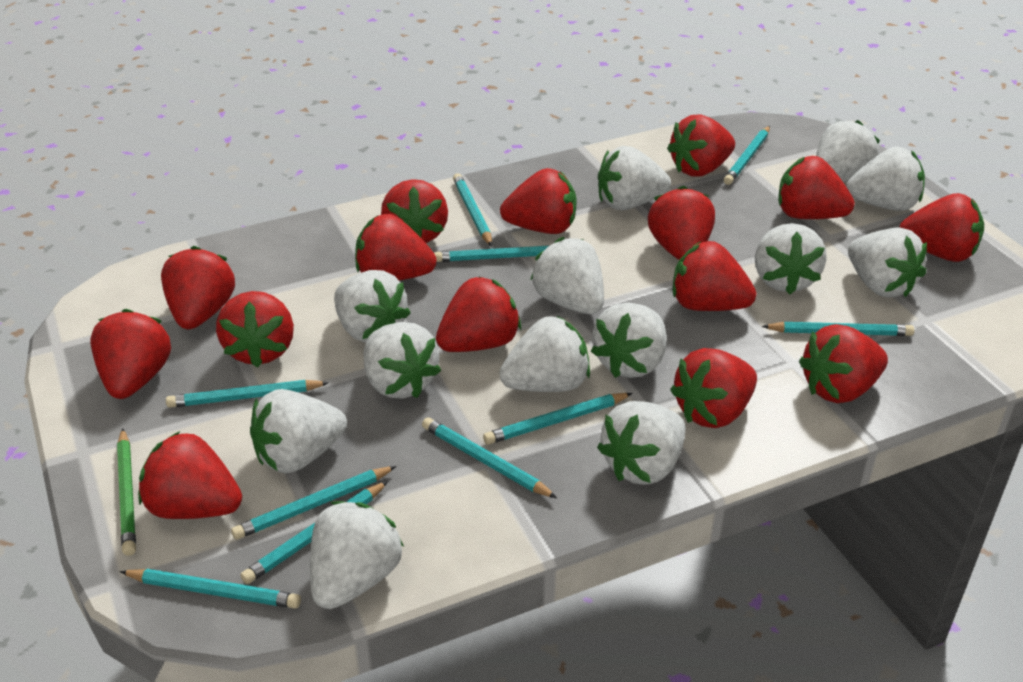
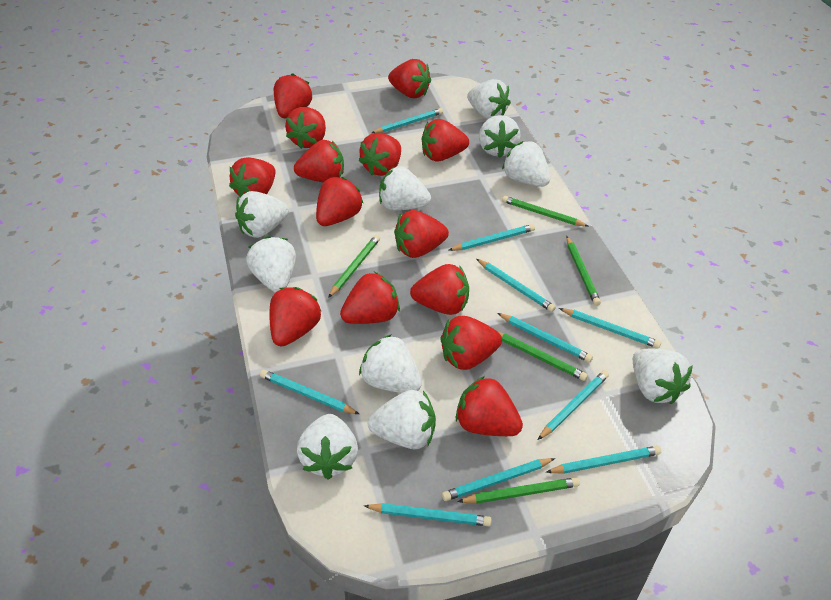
green pencil: [117,428,136,556] = 1 -> [328,235,380,298] [457,477,580,504] [499,332,588,381] [502,196,588,227] [566,236,601,306] = 5
red strawberry: [90,309,171,399] [138,431,242,519] [161,246,235,329] [216,291,294,368] [355,214,437,281] [381,179,448,243] [436,277,521,352] [500,168,577,234] [648,186,715,260] [667,114,735,177] [670,348,757,428] [673,241,756,311] [778,156,855,219] [799,324,888,403] [899,193,984,262] = 15 -> [229,157,276,197] [270,287,322,346] [274,73,312,118] [285,107,326,149] [294,140,344,182] [316,177,364,226] [340,272,400,324] [359,133,401,176] [388,59,431,98] [394,210,449,258] [410,264,469,315] [422,119,469,162] [440,316,502,370] [456,376,523,436] = 14
white strawberry: [250,389,347,474] [310,501,404,609] [334,270,411,343] [363,322,441,399] [499,315,590,392] [530,237,604,314] [591,302,667,378] [597,401,686,485] [598,146,671,210] [755,223,827,294] [816,120,880,182] [846,147,925,211] [848,228,927,298] = 13 -> [235,191,289,238] [246,236,296,292] [297,414,358,480] [359,334,422,393] [368,390,436,449] [379,166,431,211] [467,79,511,119] [479,115,521,158] [502,141,550,187] [633,349,693,404] = 10

